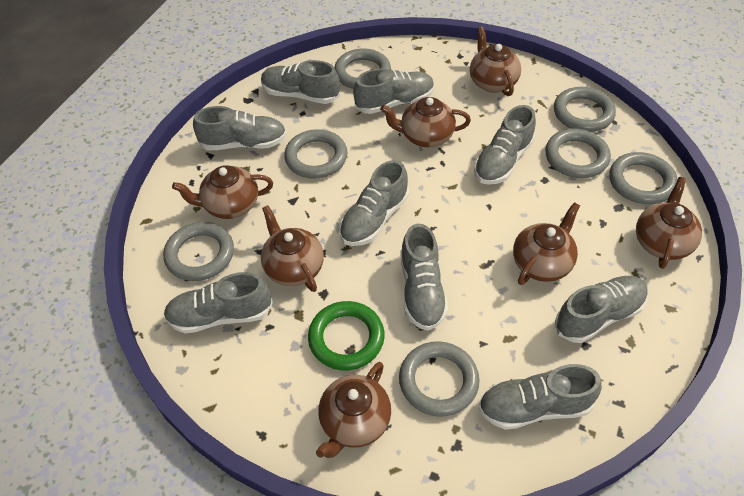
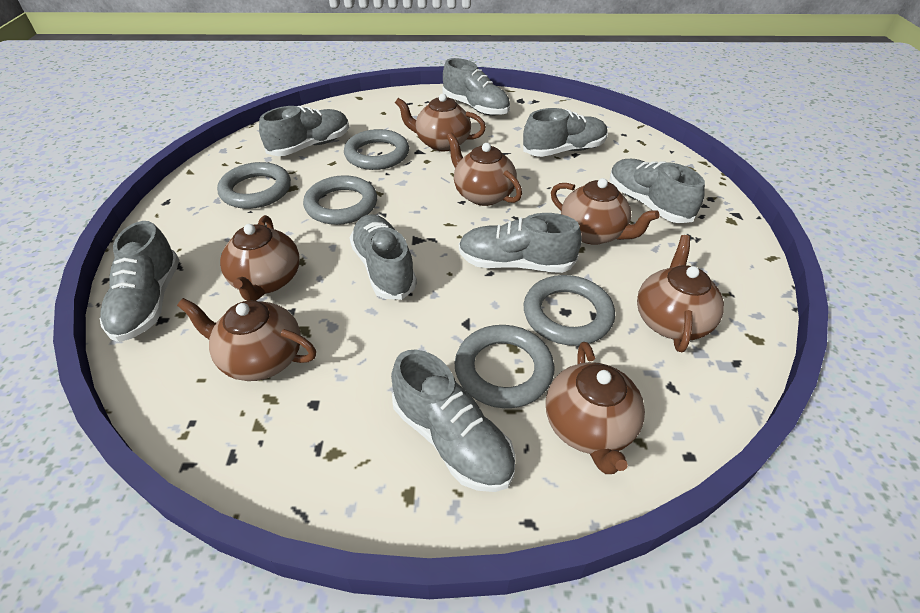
green ring: [308,301,385,371] = 1 -> none = 0
grey ring: [163,222,234,281] [284,129,347,179] [334,48,391,89] [399,341,479,417] [545,129,611,178] [554,87,616,132] [609,152,678,204] = 7 -> [217,162,291,209] [303,175,377,225] [344,129,409,170] [455,325,555,408] [524,275,615,346] = 5
grey shoe: [164,272,273,334] [193,106,287,150] [261,60,340,104] [339,160,409,246] [353,68,434,114] [401,224,448,331] [474,105,536,185] [478,364,602,430] [555,276,648,343] = 9 -> [100,221,179,342] [259,106,349,156] [350,214,417,300] [391,349,516,492] [443,58,510,116] [459,213,582,273] [523,108,608,157] [610,159,705,223] = 8

